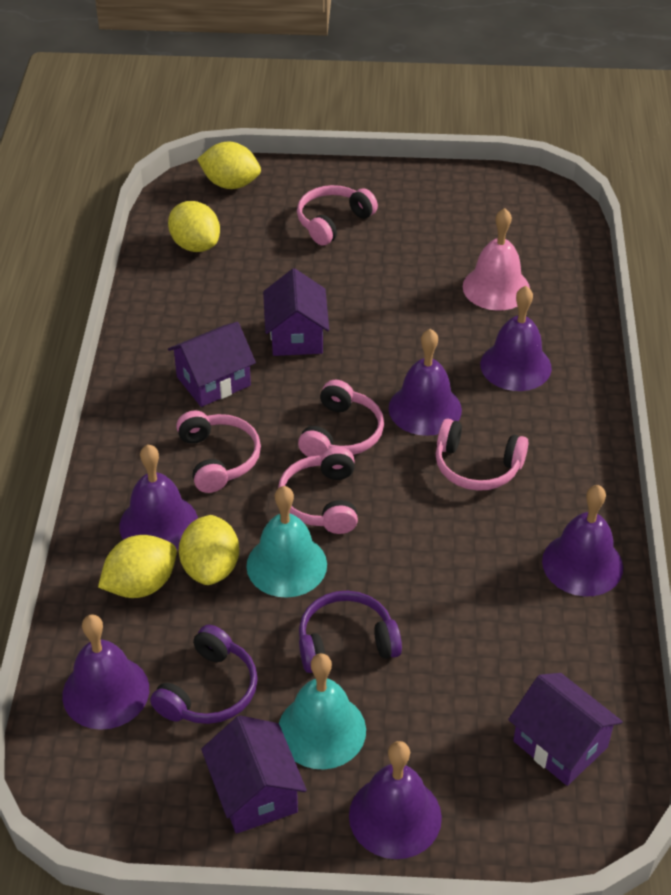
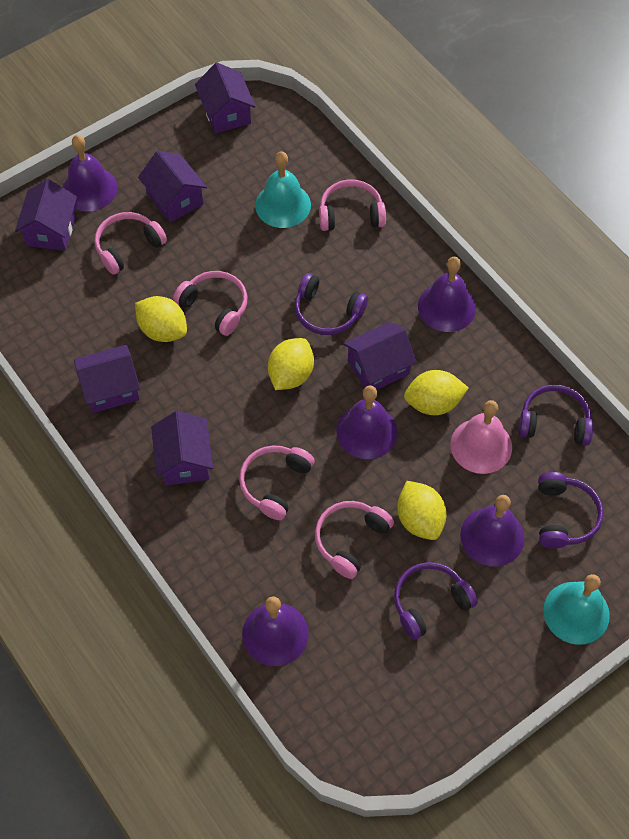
purple bell: [62,614,149,730] [119,444,198,550] [349,741,442,859] [389,329,462,436] [480,286,552,391] [542,485,623,596] = 6 -> [63,135,118,212] [242,597,309,666] [336,385,398,459] [418,257,476,332] [460,495,525,567] = 5
purple headphones: [150,625,258,724] [299,591,402,673] = 2 -> [295,273,368,335] [394,562,478,640] [518,385,594,446] [538,472,603,548] = 4
purple house: [168,322,256,407] [201,715,307,834] [263,268,329,356] [508,673,623,786] = 4 -> [15,179,77,251] [74,345,140,413] [138,151,207,223] [151,411,213,486] [195,63,255,134] [343,322,417,390] = 6

